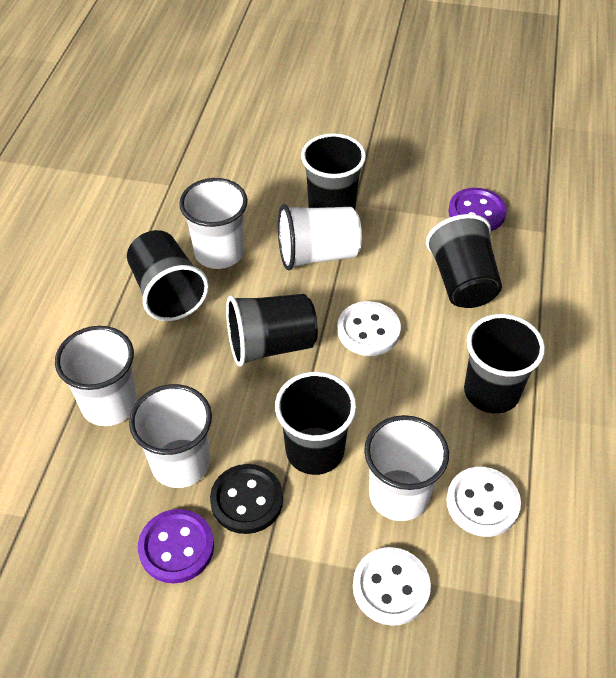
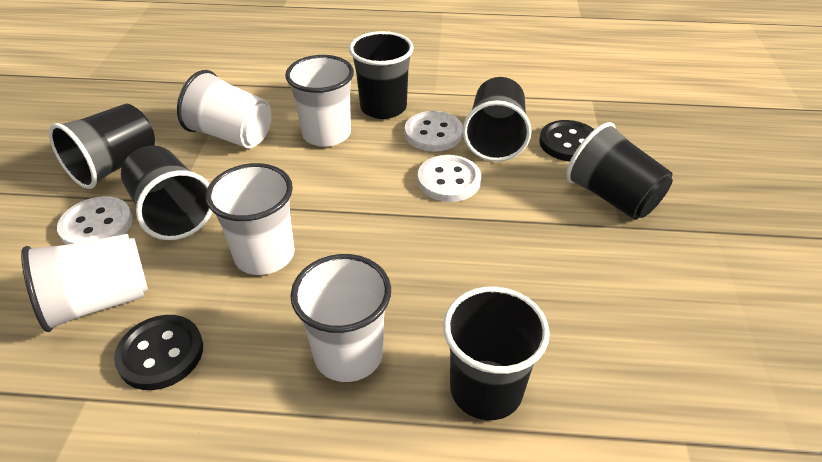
black button: [210,464,283,534] = 1 -> [114,315,203,390] [539,120,594,162] = 2
purple button: [138,509,214,584] [449,188,507,231] = 2 -> none = 0

